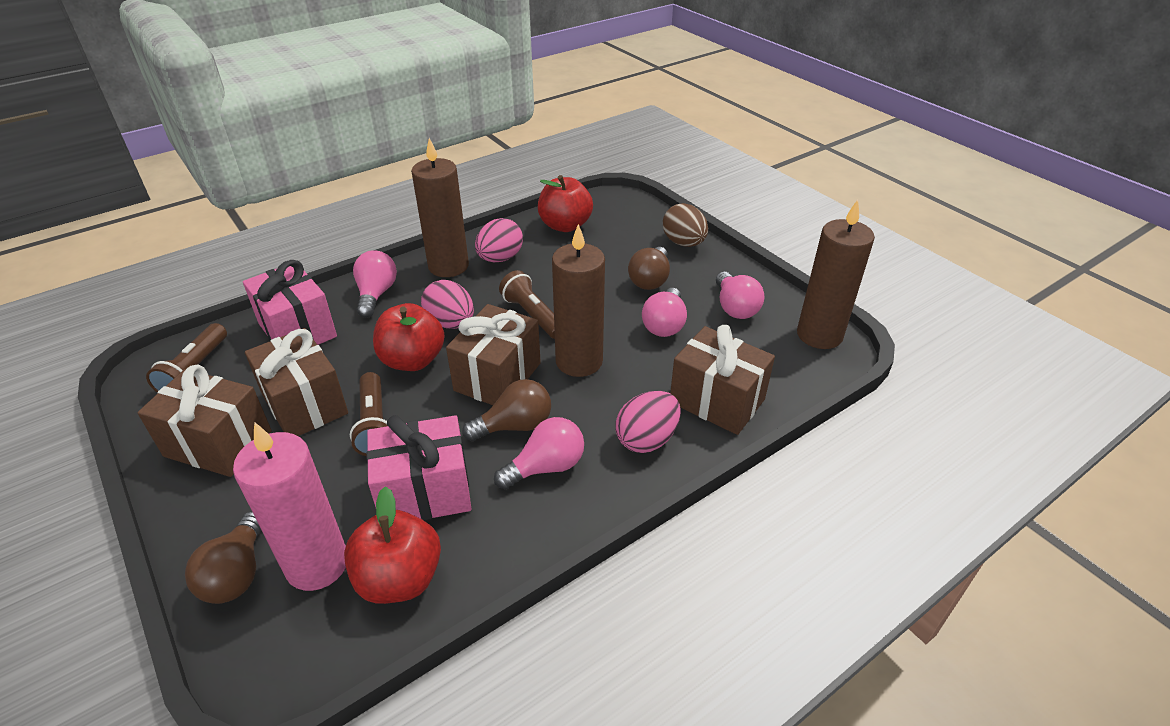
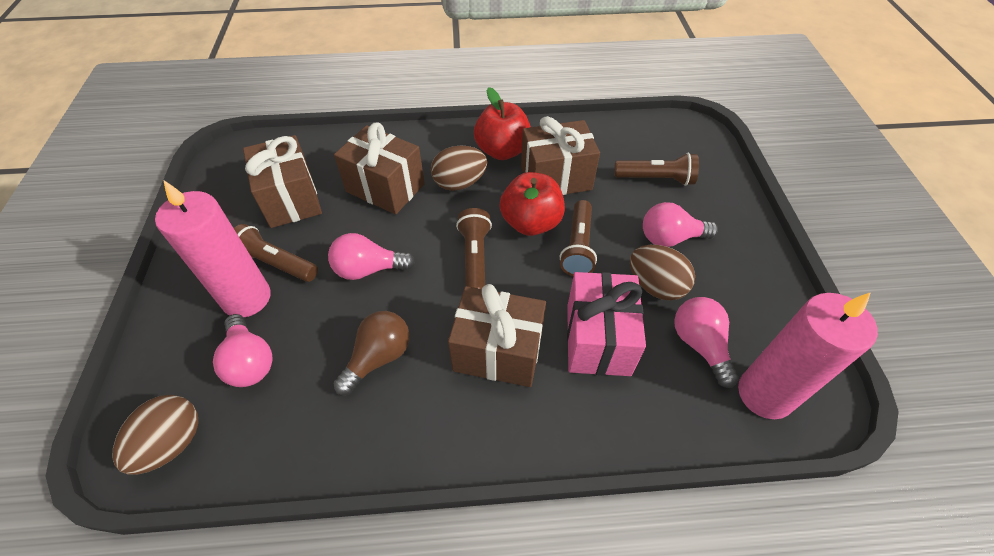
brown candle: [411,138,469,277] [552,224,605,377] [797,200,875,349] = 3 -> none = 0
brown egg: [663,203,708,247] = 1 -> [112,395,199,475] [431,146,487,191] [630,245,695,301] = 3
brown flashlight: [146,323,227,392] [350,372,387,456] [499,270,555,339] = 3 -> [234,224,318,282] [456,208,492,289] [560,200,597,276] [614,153,699,186] = 4
brown light bulb: [185,511,261,604] [462,379,551,441] [628,247,670,290] = 3 -> [333,311,410,395] = 1
pink candle: [233,422,346,591] = 1 -> [155,180,271,317] [738,292,878,419] = 2
pink egg: [421,280,474,329] [475,218,523,262] [615,391,680,453] = 3 -> none = 0
pink gift: [243,260,337,345] [366,415,472,520] = 2 -> [567,272,646,376] = 1
red apple: [344,487,441,604] [373,303,445,371] [538,175,593,232] = 3 -> [474,87,531,160] [500,172,565,236] = 2

